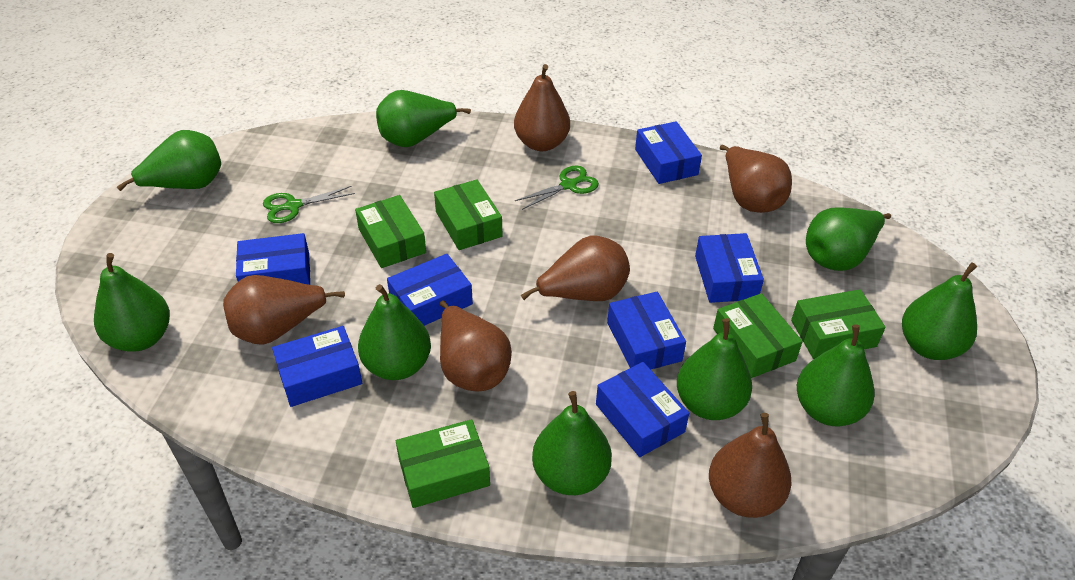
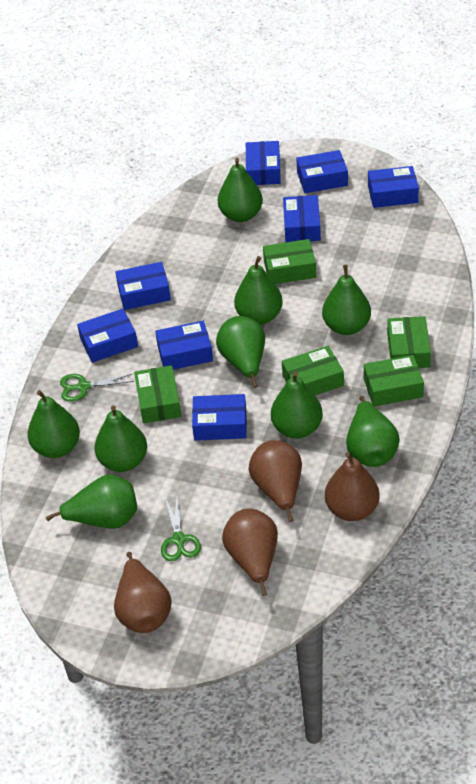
blue box: [236,233,310,285] [272,326,362,407] [387,254,473,326] [596,362,689,457] [607,292,686,369] [635,121,702,184] [695,233,764,303] = 7 -> [77,309,138,363] [115,262,171,310] [155,321,213,370] [192,394,247,441] [246,141,281,185] [283,195,321,242] [296,150,348,193] [368,166,419,208] = 8
brown pear: [223,275,345,345] [440,301,512,392] [514,64,570,151] [520,235,630,301] [709,413,791,518] [720,145,792,213] = 6 -> [114,552,172,633] [222,509,278,596] [249,440,302,522] [325,452,379,521] = 4

